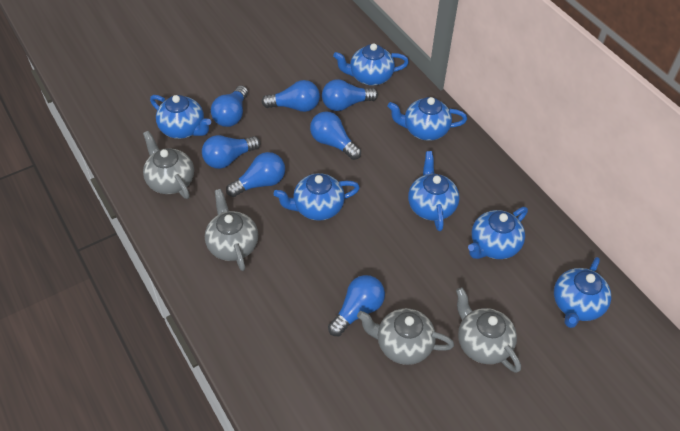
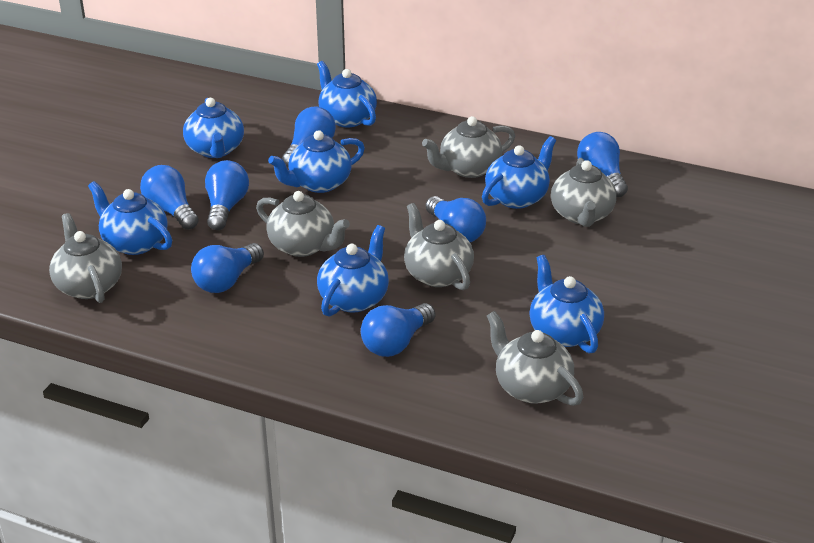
grey teapot: [143,131,194,199] [205,189,258,271] [357,308,454,365] [456,287,521,373] = 4 -> [49,213,122,303] [256,191,350,257] [404,203,474,290] [422,116,515,178] [487,311,583,406] [551,158,617,227] = 6

